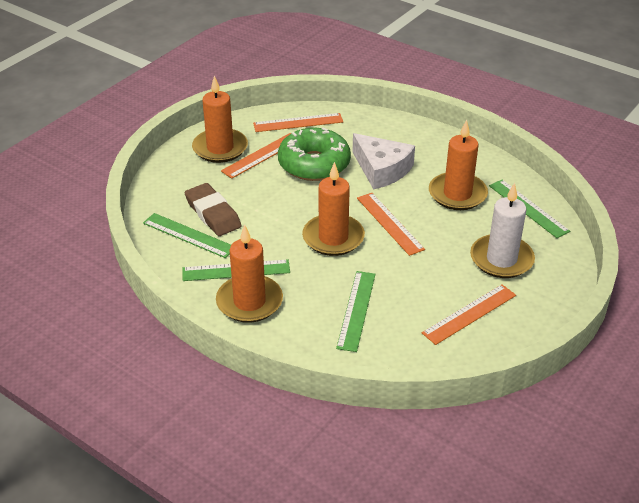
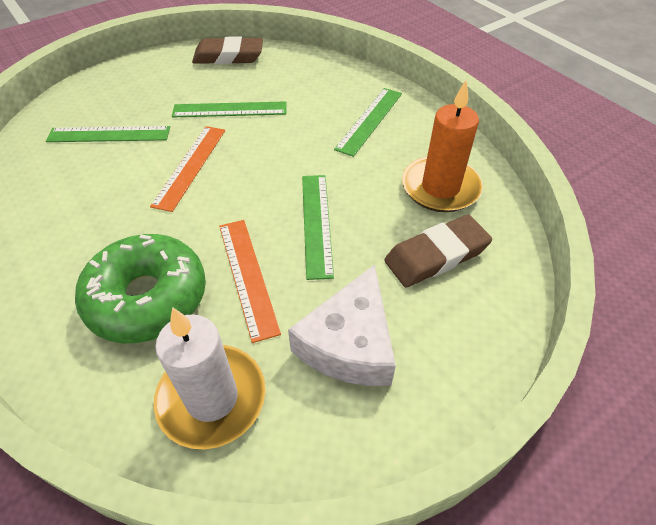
brown eraser: [185,183,242,236] = 1 -> [192,37,263,64] [384,215,492,287] = 2
orange candle: [192,76,248,163] [216,224,283,323] [302,162,365,256] [429,120,488,210] = 4 -> [402,80,483,212] = 1
orange ruler: [221,133,291,179] [253,113,343,132] [357,193,425,256] [422,284,516,345] = 4 -> [150,126,225,212] [219,220,281,343] = 2

